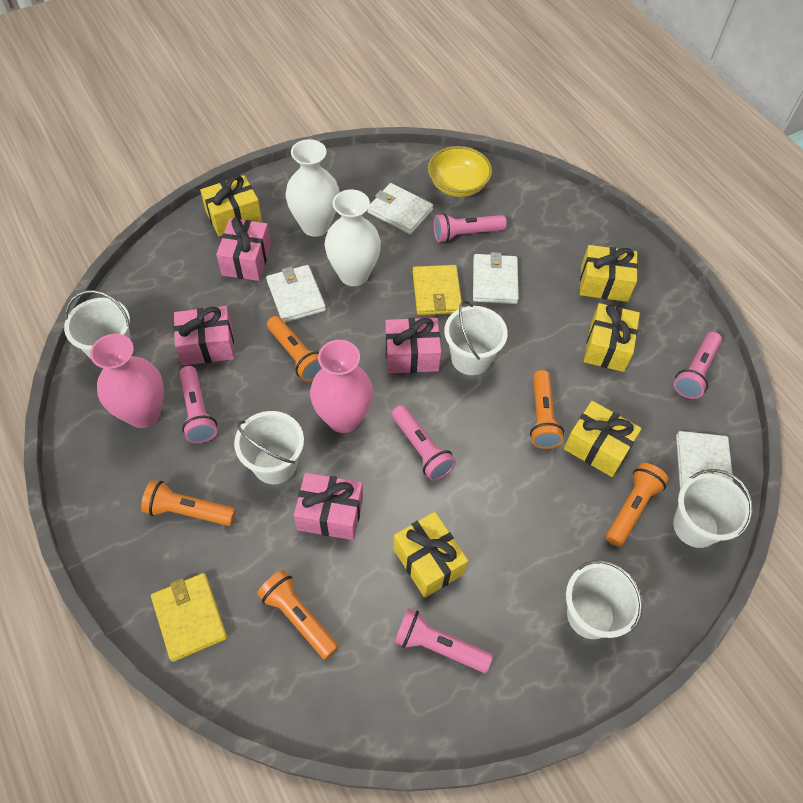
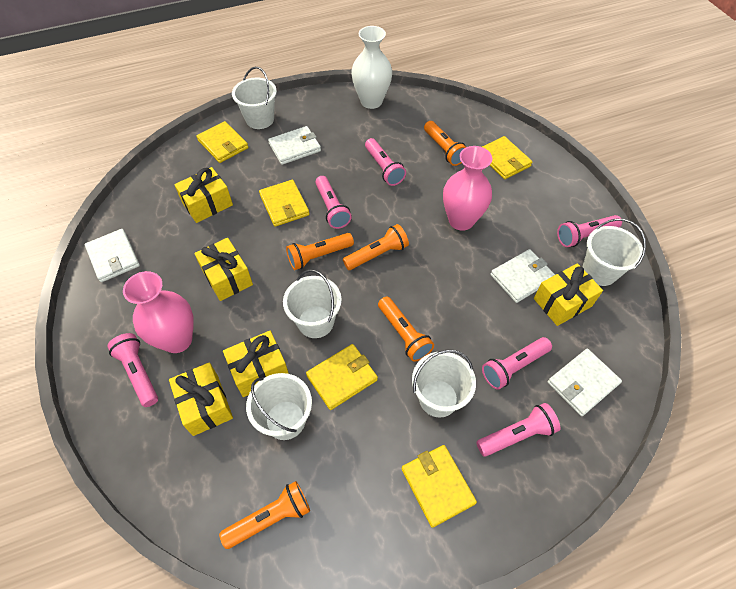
pink flashlight: [179,366,217,443] [392,405,456,481] [394,608,493,673] [434,213,507,243] [674,332,722,399] = 5 -> [107,333,158,407] [315,176,352,229] [365,138,406,186] [476,403,560,457] [482,337,552,390] [557,215,622,247] = 6
pink gift: [174,306,235,366] [216,217,271,281] [294,473,363,540] [385,318,441,373] = 4 -> none = 0
white vase: [285,139,340,237] [325,190,381,286] = 2 -> [351,26,392,109] = 1
yellow bowl: [428,146,492,197] = 1 -> none = 0
yellow wallet: [151,573,227,662] [413,265,463,315] = 2 -> [196,121,248,163] [259,180,309,227] [306,344,378,410] [401,445,477,528] [482,136,533,179] = 5

